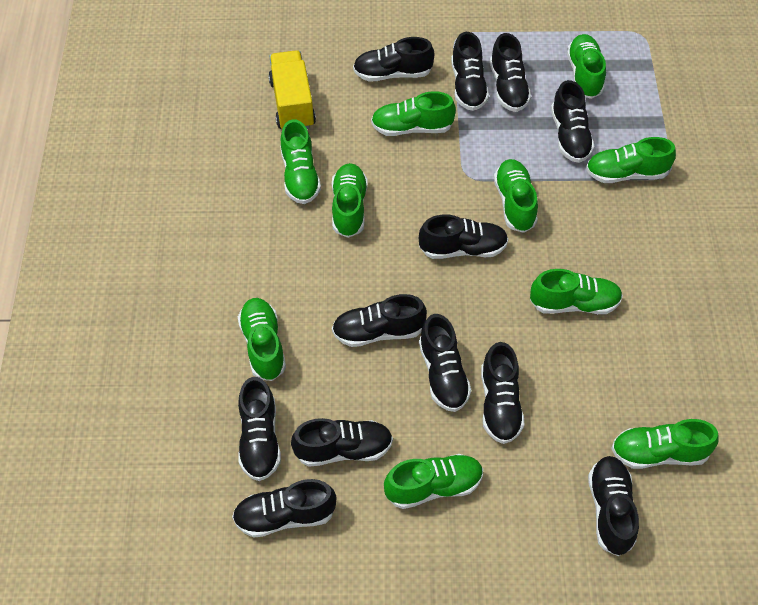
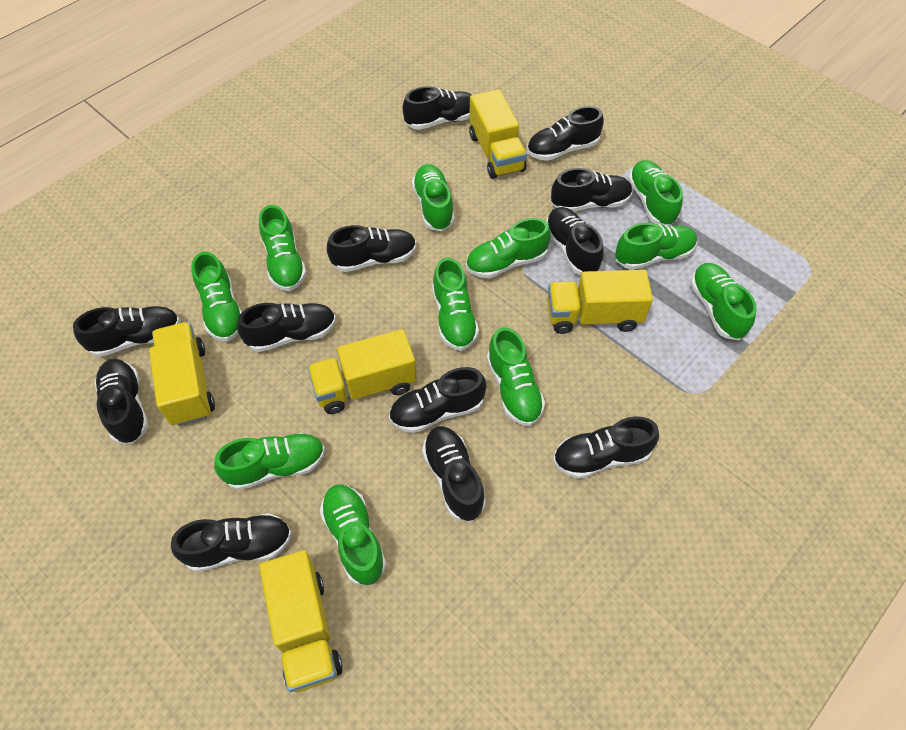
green shoe: [238,298,286,381] [280,119,321,204] [332,163,368,238] [371,91,456,136] [384,454,483,509] [494,159,538,233] [530,269,623,314] [567,34,606,99] [586,137,676,183] [611,419,719,469] = 10 -> [191,252,242,341] [214,432,325,490] [259,205,307,291] [320,484,386,585] [412,164,455,231] [432,258,479,351] [466,218,551,279] [487,327,545,426] [615,223,697,270] [628,160,683,226] [690,263,757,340] = 11
yellow truck: [268,50,316,129] = 1 -> [149,322,215,426] [259,550,343,692] [307,329,417,414] [469,89,527,179] [547,270,653,334] = 5

